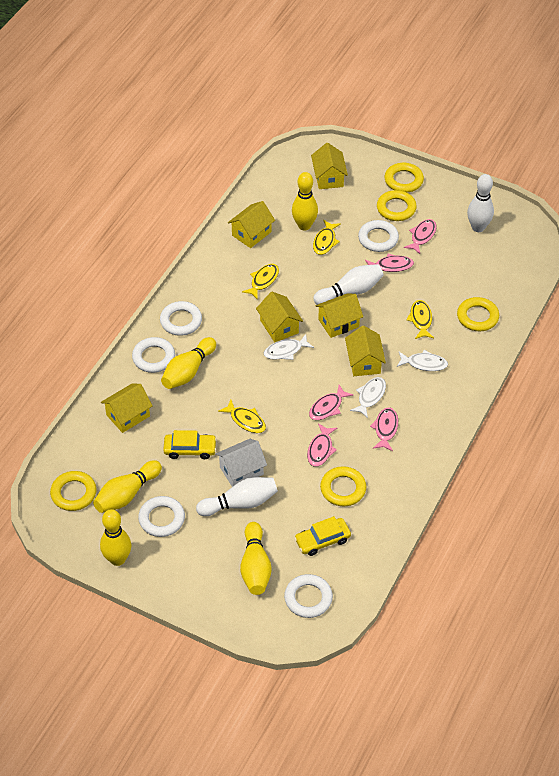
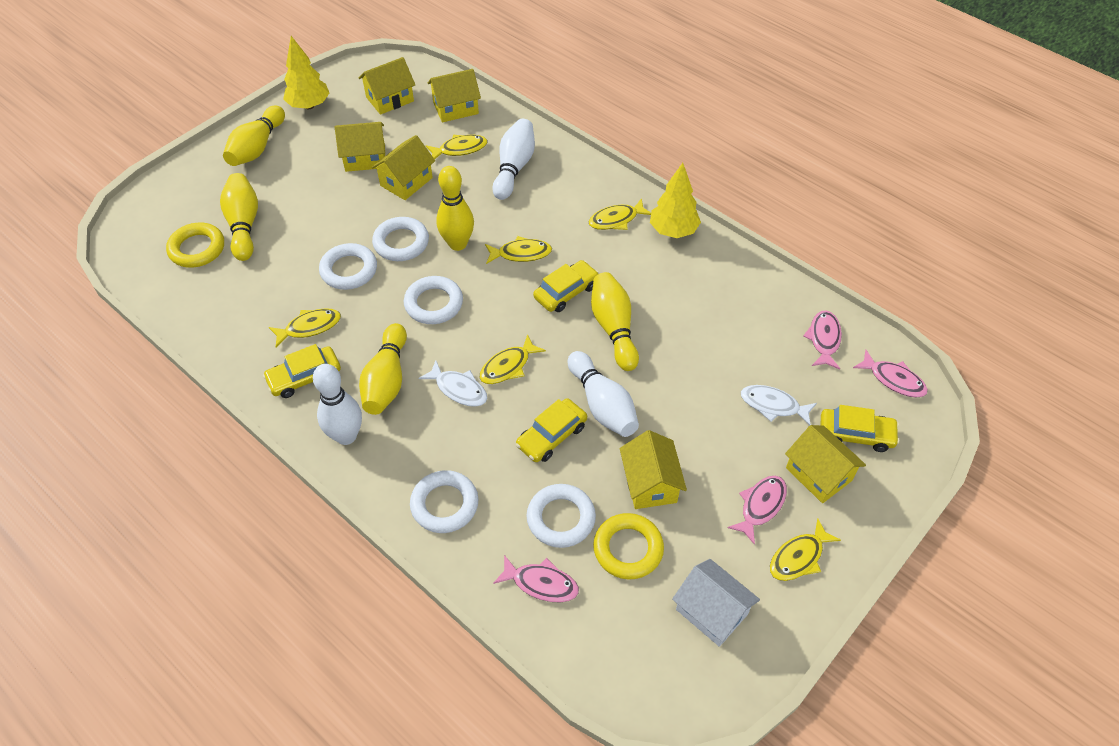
pink fish: [307,423,337,467] [309,385,353,420] [365,254,414,272] [370,407,398,451] [404,219,437,254] = 5 -> [493,555,579,603] [727,476,787,545] [803,310,842,369] [853,350,928,398] = 4
white fish: [264,334,314,360] [350,377,386,418] [397,350,448,371] = 3 -> [418,360,487,407] [741,385,817,426] = 2
yellow car: [163,430,217,459] [294,516,351,556] = 2 -> [263,344,341,398] [516,398,587,462] [533,260,599,312] [821,405,899,452] = 4
yellow fish: [218,400,266,433] [242,264,279,300] [313,220,341,255] [406,300,434,339] = 4 -> [269,308,341,348] [426,135,487,159] [480,334,546,384] [485,236,552,264] [588,198,651,230] [770,518,841,581] = 6
yellow ring: [50,471,97,511] [320,466,366,506] [377,190,417,221] [385,163,424,193] [457,297,499,331] = 5 -> [166,223,224,268] [593,513,664,579] = 2
yellow tree: none = 0 -> [283,36,329,109] [650,163,701,238] = 2

